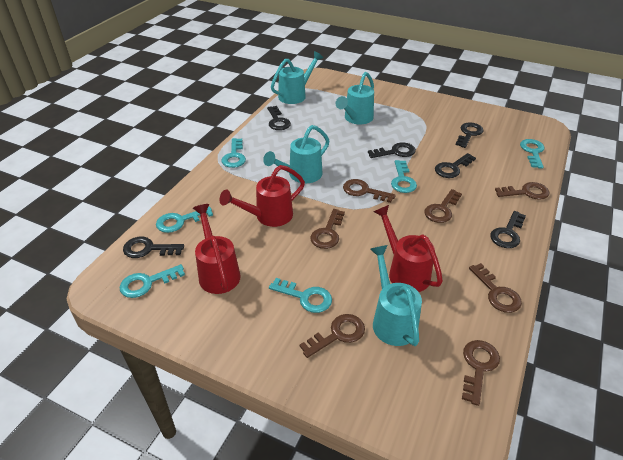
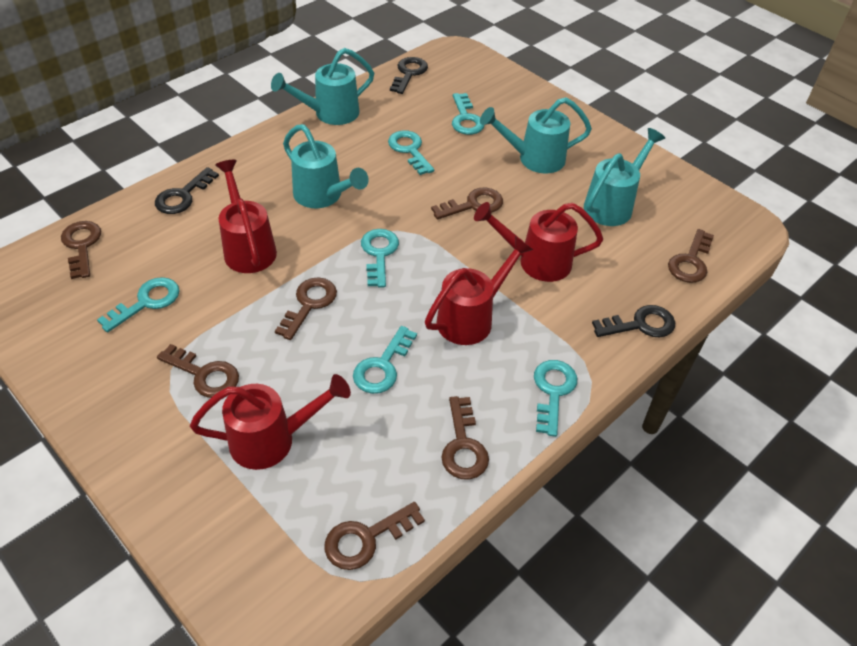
black key: [123,237,184,258] [267,106,291,130] [368,142,416,158] [435,153,476,178] [455,123,484,148] [490,211,526,248] = 6 -> [155,167,219,214] [390,57,428,94] [592,305,675,337] = 3
red watering can: [193,204,241,294] [220,165,305,227] [373,205,443,292] = 3 -> [190,374,351,470] [215,160,277,273] [425,236,533,345] [474,202,603,282] = 4

